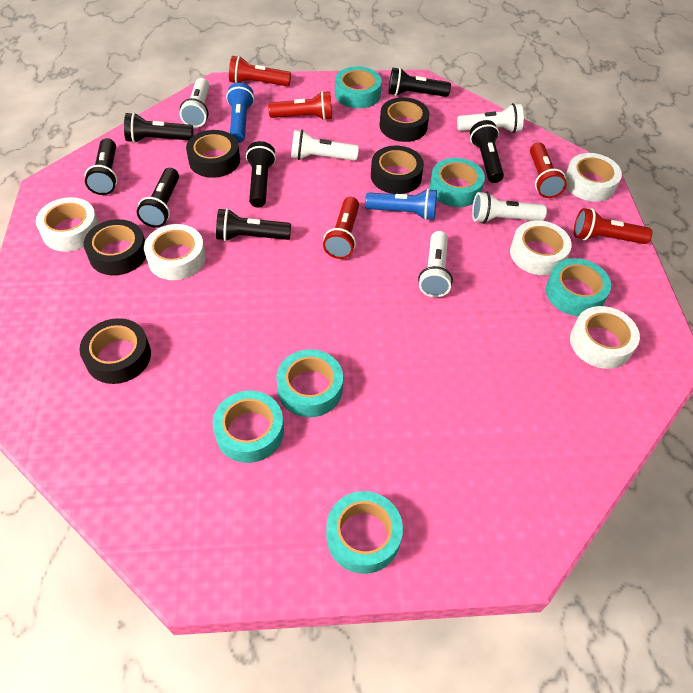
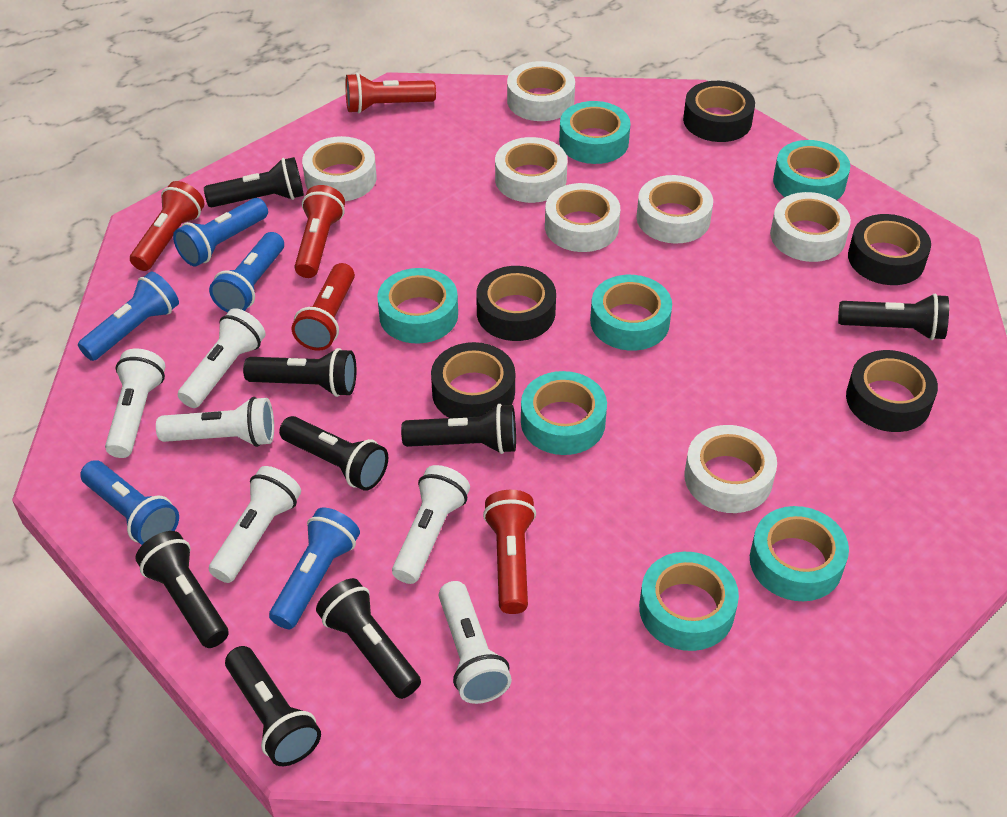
black flashlight: [85,138,118,195] [124,112,193,143] [137,168,179,228] [216,208,291,241] [246,141,276,208] [388,67,451,97] [470,120,504,183] = 7 -> [135,531,228,648] [204,157,304,207] [225,646,321,766] [243,348,356,397] [279,416,388,491] [316,578,421,699] [401,404,516,454] [838,294,949,340] = 8
blue flashlight: [226,83,254,143] [365,188,437,220] = 2 -> [78,271,179,361] [80,460,179,545] [173,198,268,267] [209,232,284,312] [269,508,360,629] = 5
turquoise tape: [213,391,284,463] [276,349,343,417] [326,491,403,574] [335,66,382,108] [430,158,485,207] [546,258,611,316] = 6 -> [377,268,458,344] [521,371,607,455] [559,101,631,164] [590,275,672,351] [639,552,739,651] [750,506,849,601] [773,140,850,200] = 7
white flashlight: [180,78,209,128] [291,129,359,161] [418,231,453,297] [457,103,524,133] [472,192,547,224] = 5 -> [105,349,166,458] [156,397,274,447] [178,308,266,408] [209,466,301,583] [392,465,470,584] [439,581,512,704] = 6
white tape: [36,197,99,252] [144,224,206,280] [510,220,572,275] [565,153,622,202] [570,306,640,369] = 5 -> [302,136,377,201] [495,137,567,203] [507,61,575,121] [545,183,620,252] [636,175,713,243] [684,425,777,513] [770,192,851,262] = 7

